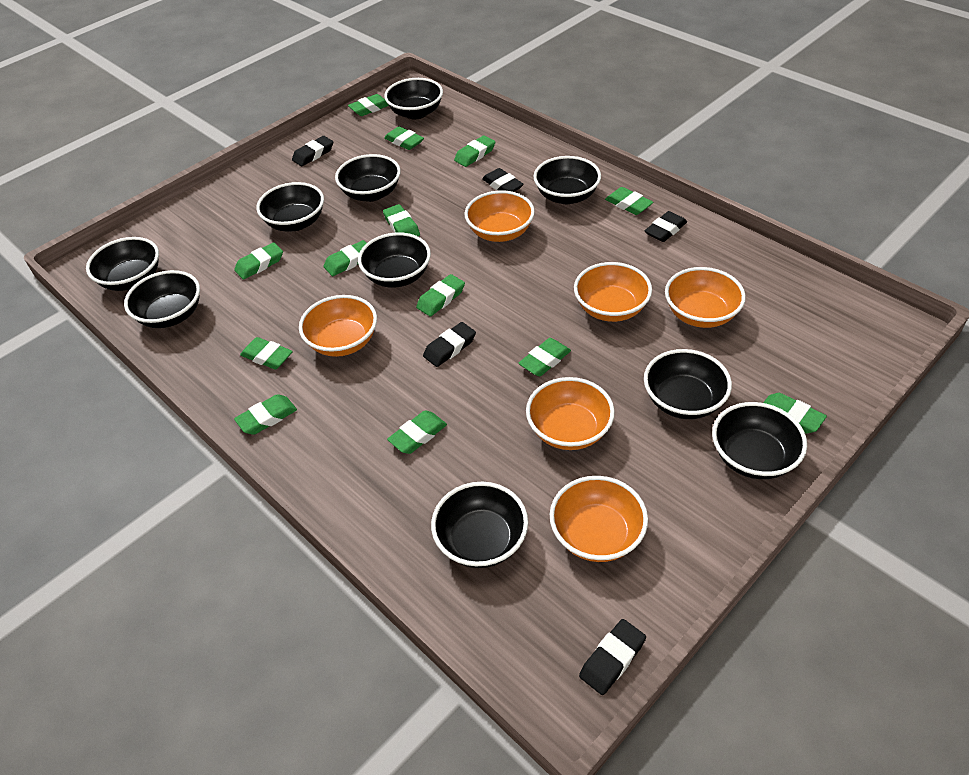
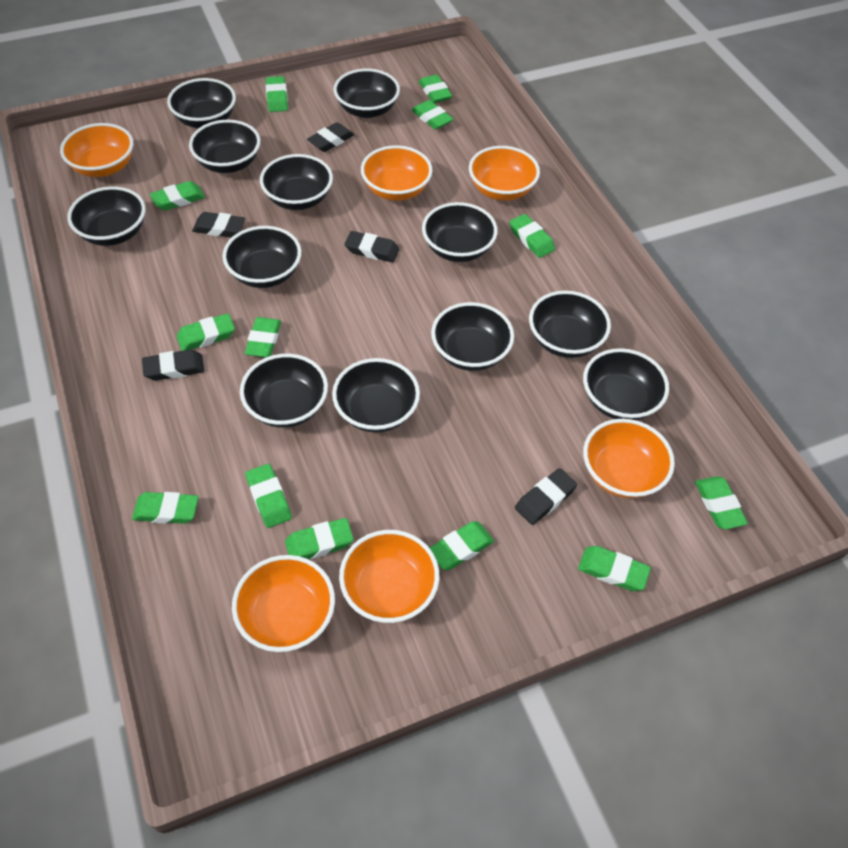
black bowl: [86,237,159,291] [124,270,200,328] [256,182,324,232] [335,154,401,202] [358,232,431,288] [384,78,443,119] [431,482,528,568] [533,156,601,204] [644,349,732,419] [712,402,807,479] = 10 -> [67,186,145,246] [167,78,236,128] [189,120,260,173] [223,226,301,288] [240,354,328,428] [260,154,333,210] [332,358,420,433] [334,69,400,118] [422,202,498,262] [431,302,514,371] [529,291,611,358] [583,348,669,420] = 12

